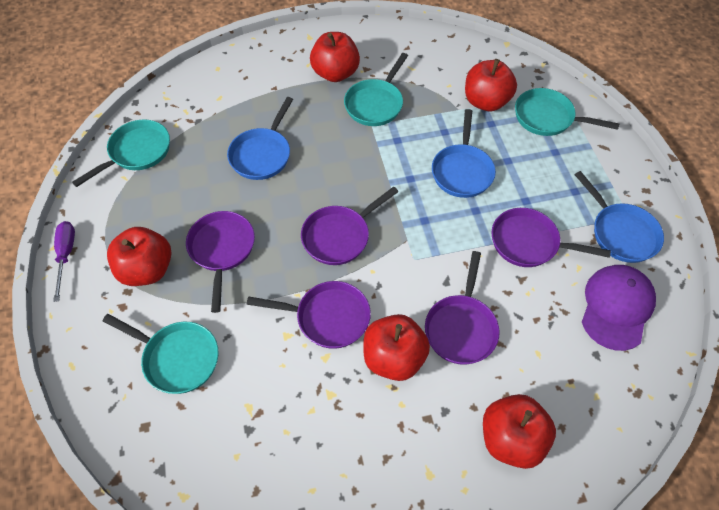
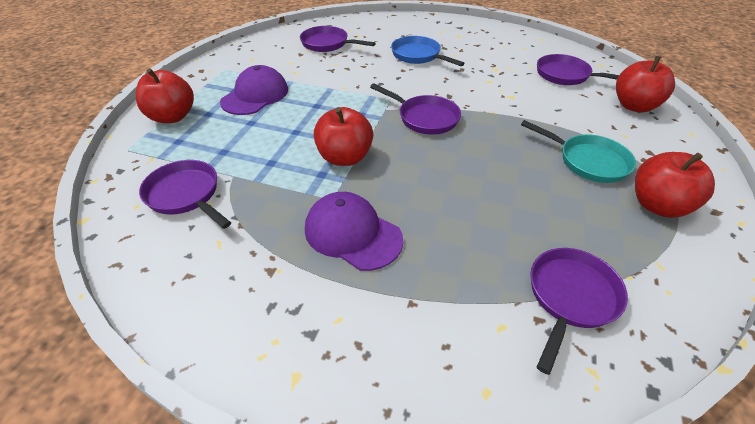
blue pan: [227,97,293,180] [432,109,496,198] [574,171,664,263] = 3 -> [391,36,465,66] = 1
purple cap: [582,265,656,351] = 1 -> [220,65,288,115] [305,192,403,271] = 2
purple screwdriver: [53,221,75,302] = 1 -> none = 0
red apple: [107,227,171,286] [310,32,360,82] [363,314,430,381] [465,59,517,111] [483,394,556,469] = 5 -> [136,68,194,123] [314,107,373,166] [616,56,675,112] [635,152,715,218] = 4
turquoise pan: [72,120,170,187] [103,314,218,394] [344,53,408,126] [515,88,619,136] = 4 -> [521,120,636,183] = 1

